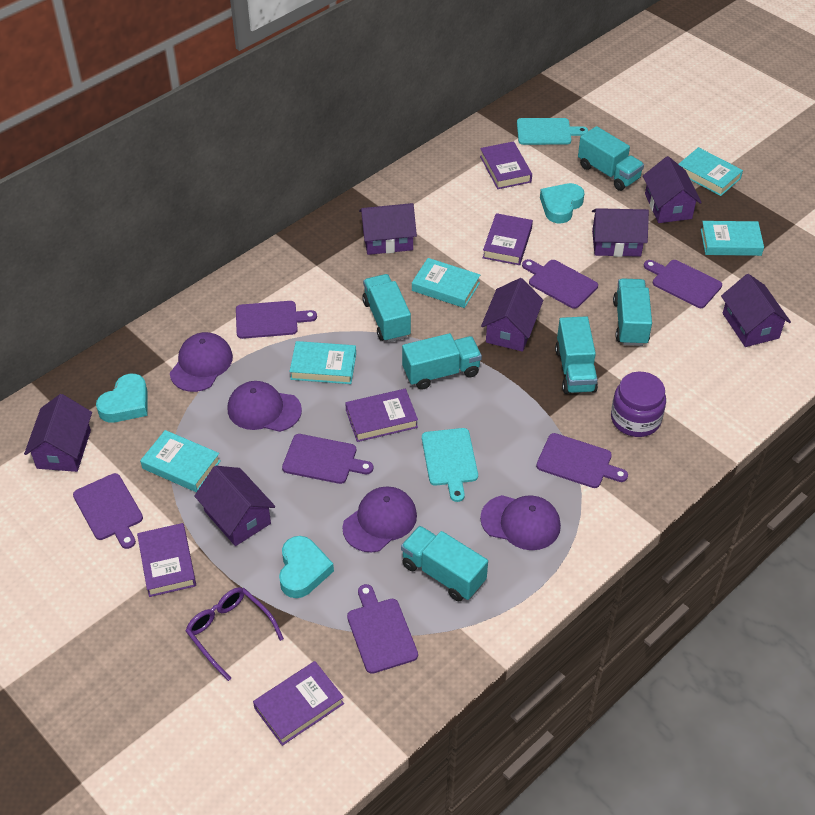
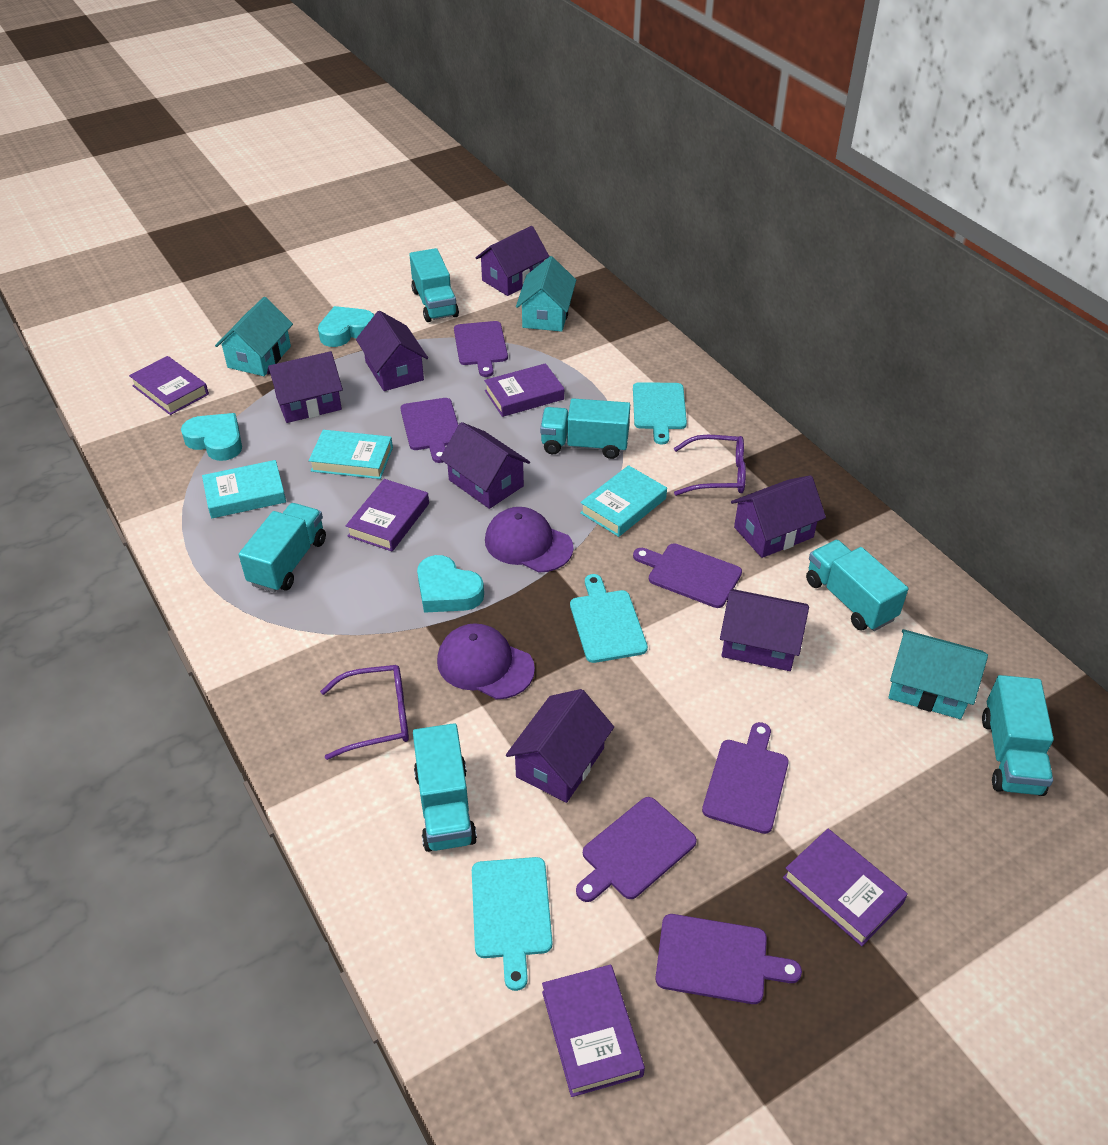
purple cap: [170,332,233,392] [227,381,302,432] [342,486,417,552] [480,495,561,550] = 4 -> [437,623,535,699] [485,507,574,573] = 2
purple cutting board: [73,473,143,549] [236,301,317,339] [282,434,373,484] [347,584,418,674] [522,259,598,309] [536,433,628,488] [644,260,722,308] = 7 -> [400,398,458,463] [454,321,508,377] [576,797,697,902] [633,543,742,608] [655,914,802,1004] [702,722,789,834] = 6
purple glasses: [186,587,284,681] = 1 -> [320,665,409,760] [674,435,746,496] = 2
purple jar: [611,372,666,437] = 1 -> none = 0
turquoise book: [140,430,221,492] [289,341,356,384] [412,258,480,308] [679,147,743,196] [701,221,764,256] = 5 -> [202,460,286,518] [309,430,393,479] [580,465,667,537] = 3
turquoise cutting board: [422,428,478,502] [517,118,588,145] = 2 -> [472,857,552,991] [570,574,648,663] [633,382,687,445] = 3
turquoise house: none = 0 -> [215,297,293,376] [516,256,576,332] [888,629,988,719] = 3

